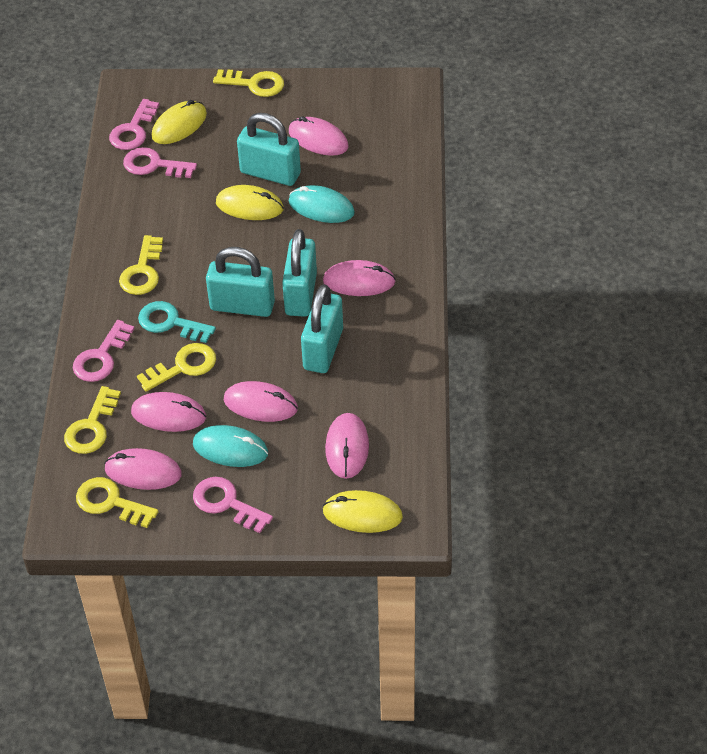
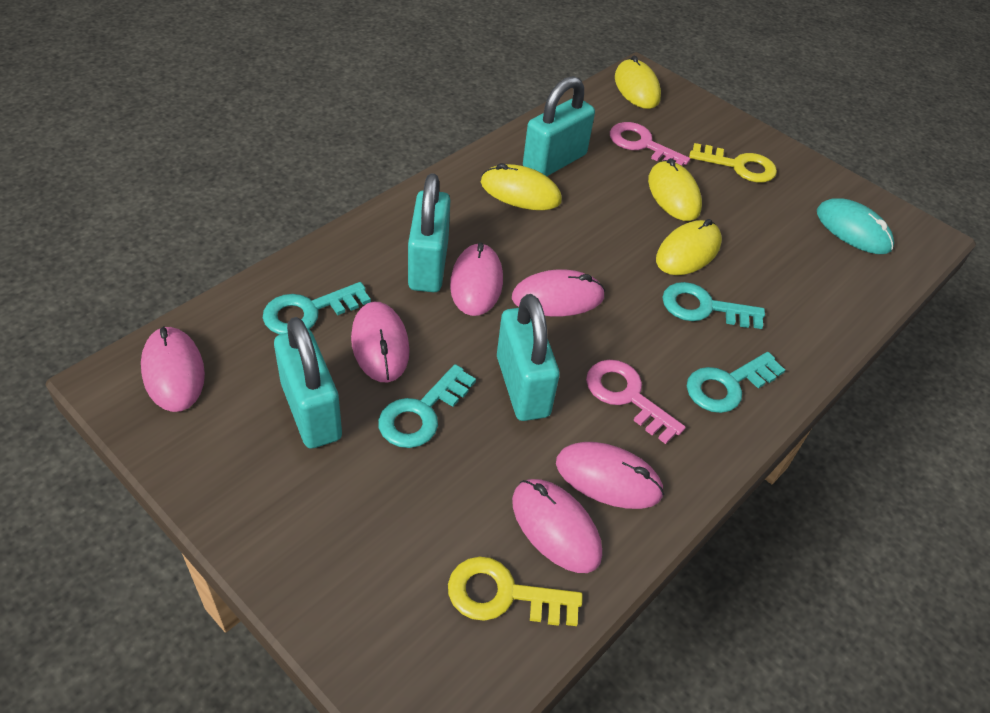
pink key: [73,320,135,382] [109,99,159,150] [123,147,197,178] [193,477,273,533] = 4 -> [586,360,685,444] [610,122,690,166] = 2
turquoise key: [138,301,216,343] = 1 -> [263,282,371,335] [378,364,476,448] [662,282,765,329] [687,352,785,413] = 4
turquoise mouse: [193,425,268,467] [289,185,355,223] = 2 -> [817,198,894,254] = 1
yellow key: [64,386,121,454] [76,477,159,528] [119,235,163,295] [137,343,216,392] [213,69,284,97] = 5 -> [448,557,583,626] [689,143,777,183] = 2
yellow mouse: [152,100,207,144] [216,185,284,220] [322,490,403,533] = 3 -> [481,163,562,210] [615,56,661,109] [648,158,702,221] [656,219,722,275] = 4

